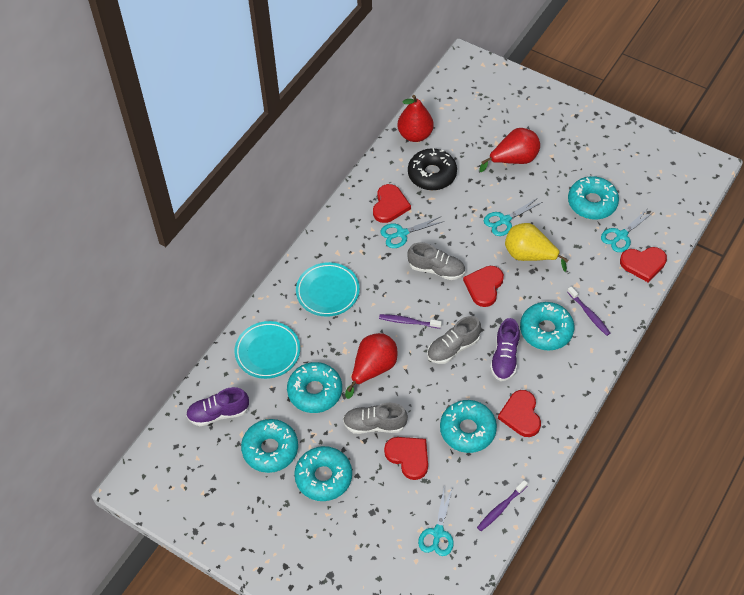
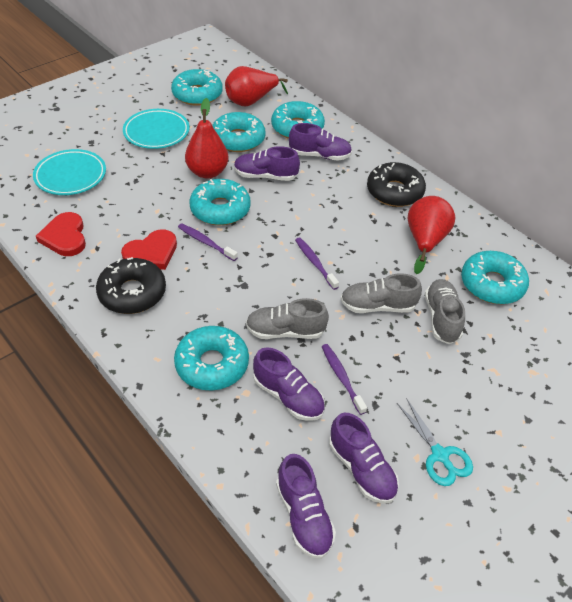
black donut: [408,148,457,190] = 1 -> [96,257,166,314] [367,162,426,207] = 2
purple shoe: [186,387,249,426] [490,318,520,381] = 2 -> [234,146,300,181] [253,347,325,421] [276,454,336,559] [289,123,352,161] [329,413,399,504] = 5
red heart: [373,184,411,223] [384,437,428,480] [463,266,504,307] [498,390,541,437] [620,247,667,282] = 5 -> [36,212,86,256] [121,229,177,270] = 2
turquoise scissors: [381,217,444,248] [418,487,454,556] [484,198,542,236] [601,208,652,252] = 4 -> [397,398,473,486] = 1
yellow pear: [505,223,569,272] = 1 -> none = 0

